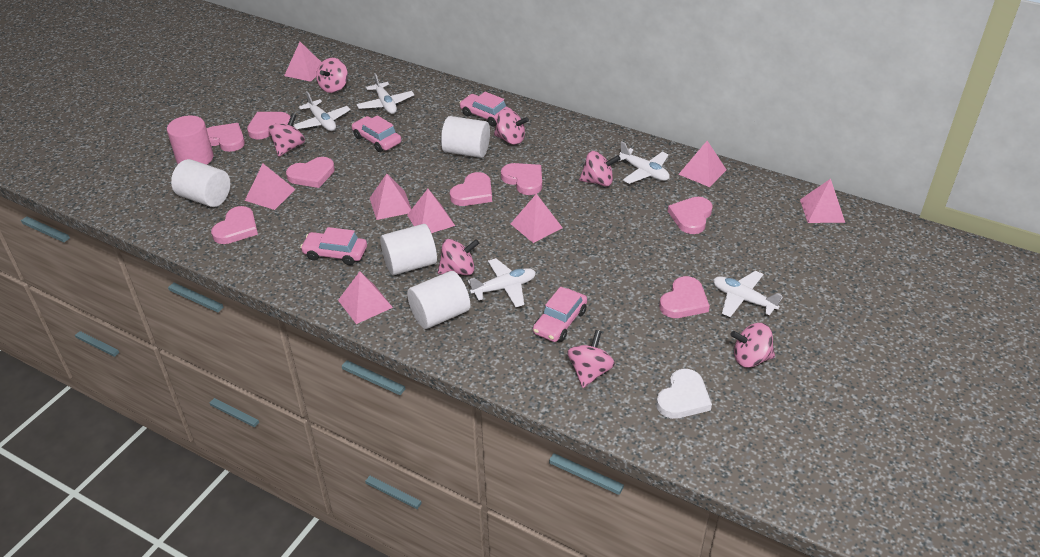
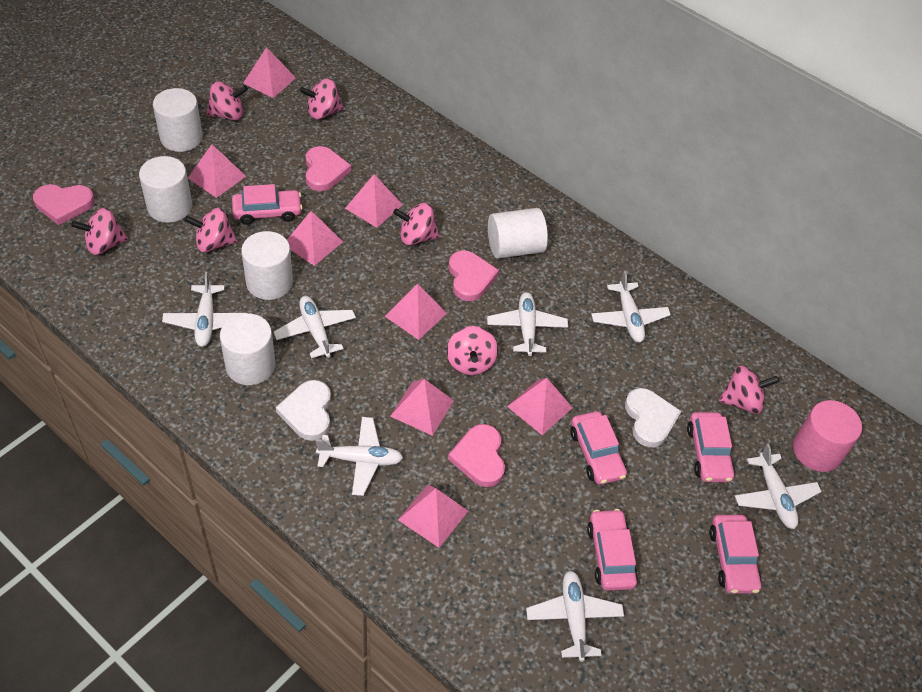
pink car: [300,227,367,265] [352,115,401,152] [459,92,512,127] [533,287,587,342] = 4 -> [232,184,302,225] [570,411,627,485] [587,509,638,591] [687,412,735,482] [709,515,762,594] = 5
pink heart: [207,123,245,152] [211,206,258,244] [247,112,290,139] [286,157,335,188] [450,172,492,206] [501,163,542,195] [659,276,710,318] [668,197,712,234] = 8 -> [33,184,95,225] [305,146,351,191] [448,424,505,487] [449,250,499,301] = 4
white cylinder: [171,159,230,207] [380,224,437,275] [407,271,470,329] [441,116,490,158] = 4 -> [139,156,192,223] [153,88,203,152] [220,313,276,385] [241,231,293,300] [488,208,548,259] = 5
white heart: [656,369,712,419] = 1 -> [276,380,331,441] [625,388,682,447] = 2
white plane: [293,91,351,131] [356,73,414,114] [468,258,536,307] [619,141,670,184] [713,271,783,317] = 5 -> [162,272,245,347] [274,296,356,358] [316,417,403,496] [487,292,568,356] [526,571,624,662] [591,271,671,343] [735,443,822,529] = 7

